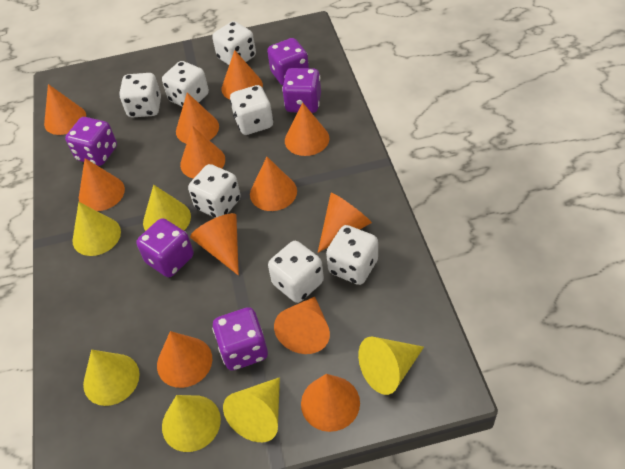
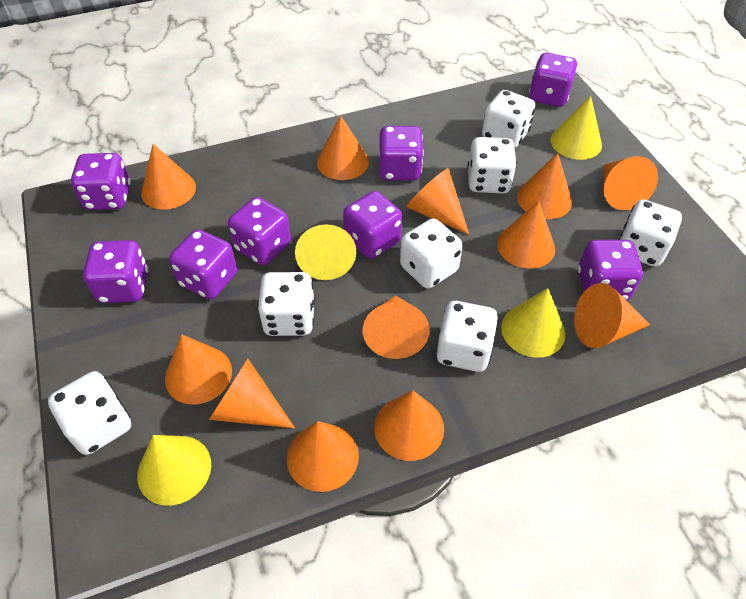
purple dice: [65,117,117,166] [136,218,194,277] [212,307,268,370] [267,38,309,86] [282,68,321,113] = 5 -> [71,153,131,210] [83,240,148,303] [169,229,237,299] [228,197,291,265] [343,191,403,259] [378,126,424,181] [529,53,577,107] [578,240,643,301] = 8
yellow cone: [72,202,121,256] [83,350,140,406] [143,185,191,231] [162,395,221,452] [223,377,280,442] [358,337,424,395] = 6 -> [137,435,211,506] [295,224,356,280] [501,288,565,358] [551,96,602,160] = 4

